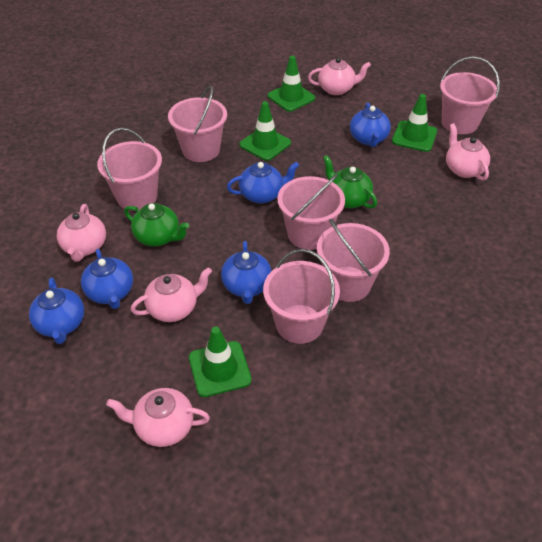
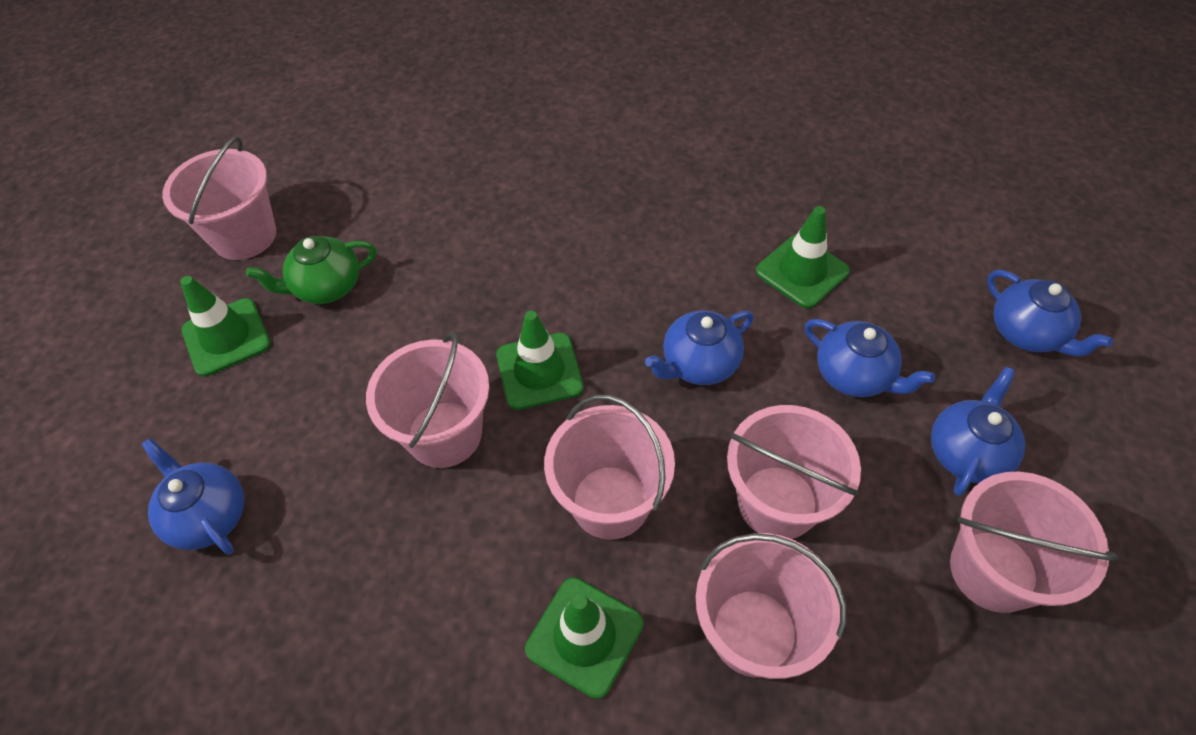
green teapot: [124,203,189,247] [323,155,377,209] = 2 -> [246,236,376,304] = 1
pink teapot: [57,204,106,262] [106,388,210,447] [131,267,212,322] [308,57,371,95] [446,123,490,181] = 5 -> none = 0

